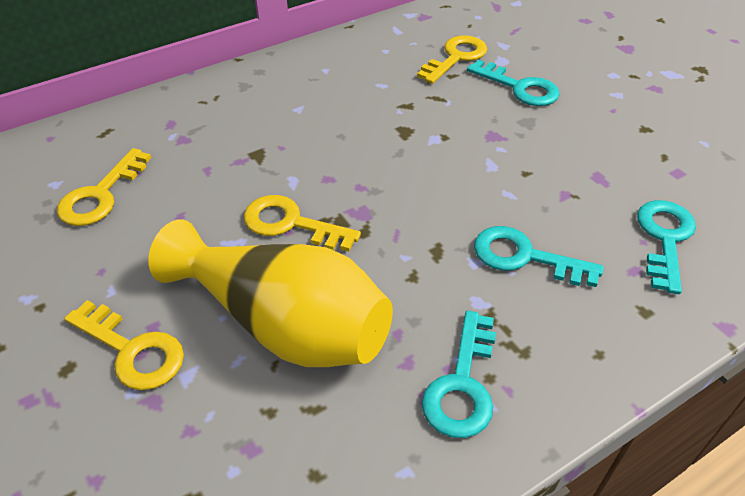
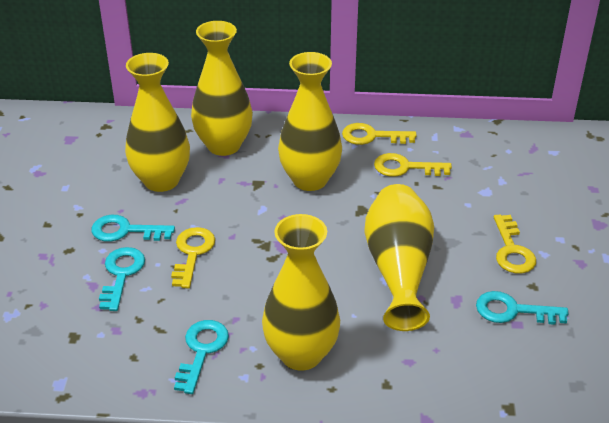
yellow vase: [148,219,393,367] = 1 -> [125,53,190,192] [191,21,253,156] [262,214,340,371] [278,52,342,191] [364,184,434,331] = 5

